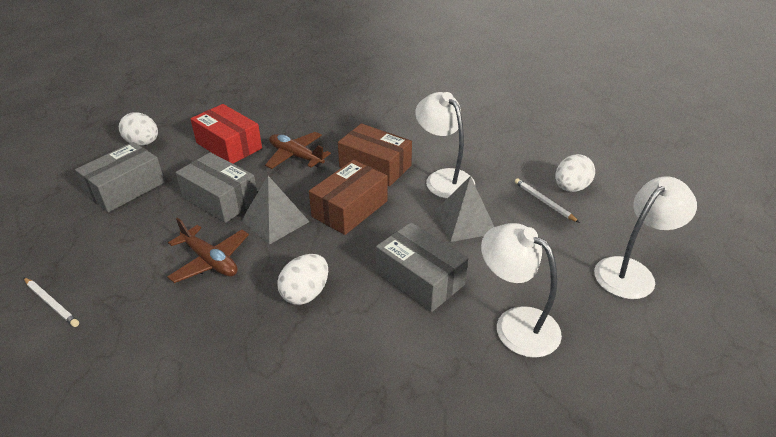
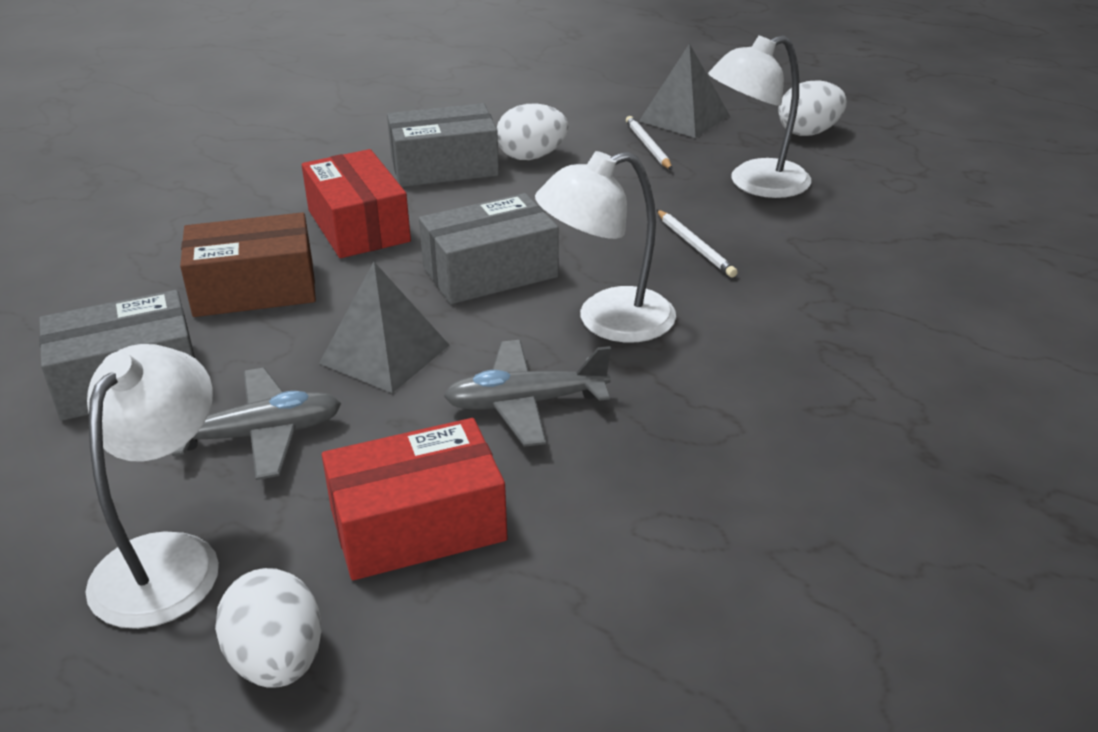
brown box: [309,160,388,235] [338,123,412,186] = 2 -> [180,212,316,317] = 1
brown plane: [167,218,249,283] [265,132,331,169] = 2 -> none = 0
grey plane: none = 0 -> [172,368,341,480] [444,340,611,447] = 2
red box: [191,104,262,164] = 1 -> [302,149,411,258] [322,418,508,580] = 2

